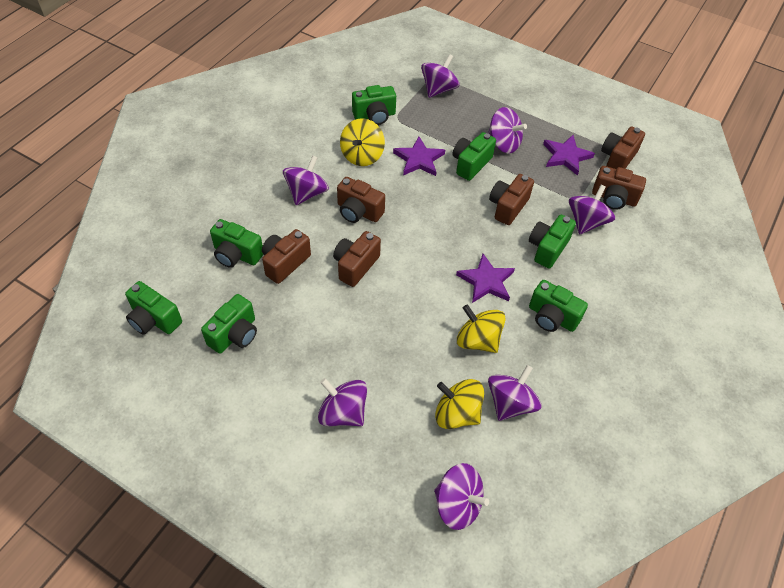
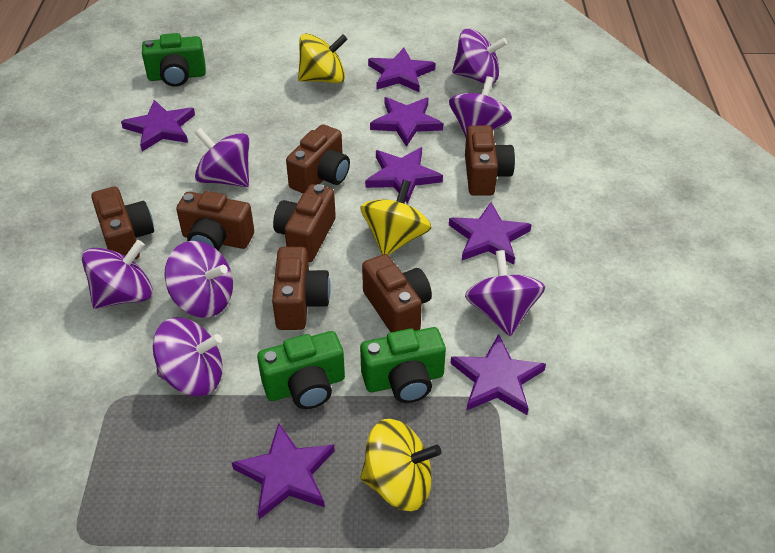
brown camera: [262,229,311,284] [333,231,381,287] [337,177,385,223] [489,174,534,225] [592,166,646,210] [601,126,645,169] = 6 -> [91,187,154,260] [176,191,254,251] [272,247,331,330] [273,184,336,262] [286,124,350,194] [362,254,432,332] [465,125,515,196] = 7
green camera: [125,281,182,335] [201,294,257,354] [210,219,263,268] [352,85,396,125] [453,132,496,181] [529,215,576,269] [529,280,588,332] = 7 -> [142,33,206,87] [257,331,345,409] [360,327,446,403] = 3
purple star: [393,137,445,176] [456,254,515,303] [543,135,595,176] = 3 -> [121,100,195,151] [232,423,335,519] [365,147,443,204] [368,48,436,92] [370,97,443,147] [449,202,532,264] [450,334,546,415] = 7

